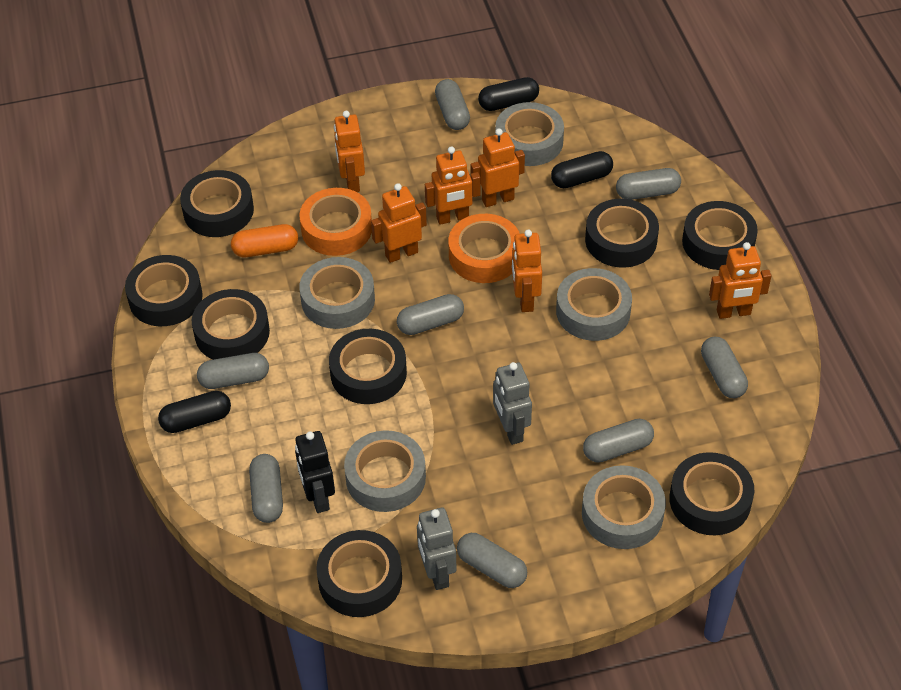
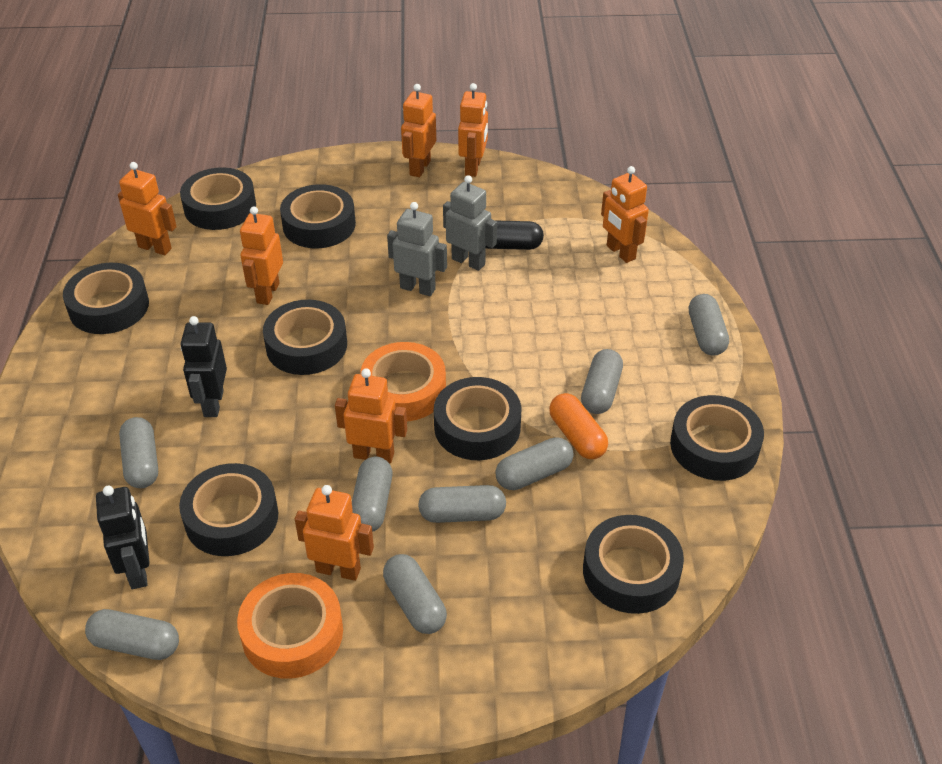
black capsule: [158,391,231,433] [478,77,539,111] [551,151,613,188] = 3 -> [486,220,544,250] = 1
black robot: [295,431,335,513] = 1 -> [96,485,150,589] [181,316,227,417] = 2
grey tape: [299,257,375,329] [344,430,426,512] [495,102,564,166] [556,268,632,341] [582,465,666,549] = 5 -> none = 0
orange robot: [334,111,365,192] [371,183,427,263] [425,147,480,225] [471,128,525,207] [512,230,542,312] [709,242,771,319] = 6 -> [118,162,177,255] [240,206,283,305] [295,485,374,581] [335,369,407,464] [401,84,436,177] [458,83,488,177] [601,166,649,263] = 7

